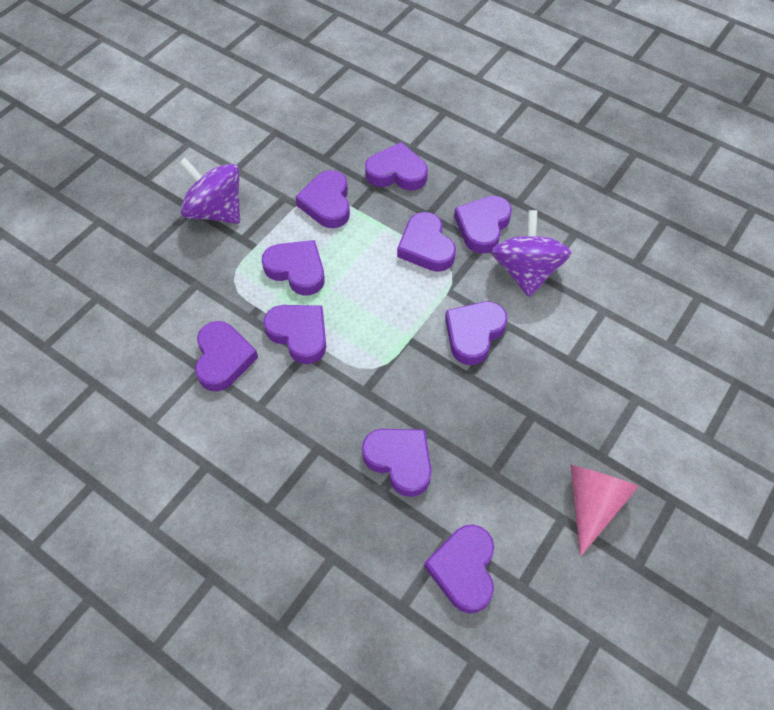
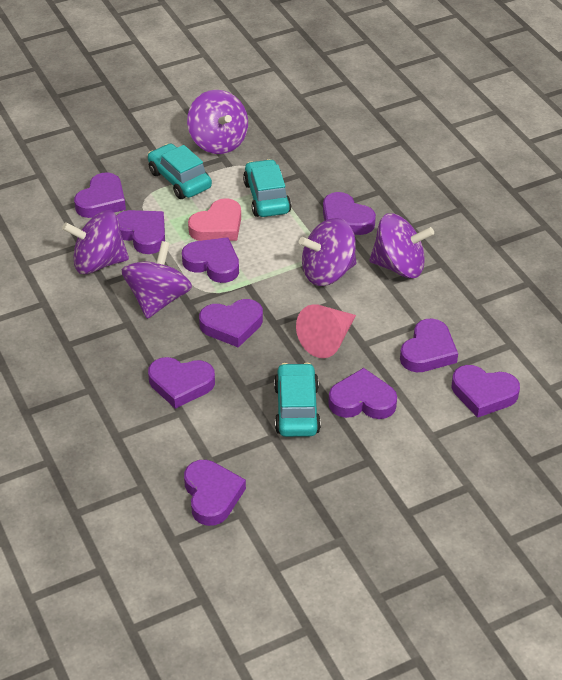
pink heart: none = 0 -> [188,198,241,241] = 1
purple spinning top: [179,158,240,224] [491,210,572,297] = 2 -> [62,210,129,274] [122,241,192,319] [187,90,248,154] [299,218,357,286] [370,213,434,278] = 5
turquoise car: none = 0 -> [148,143,212,199] [243,159,291,217] [274,363,321,437] = 3

